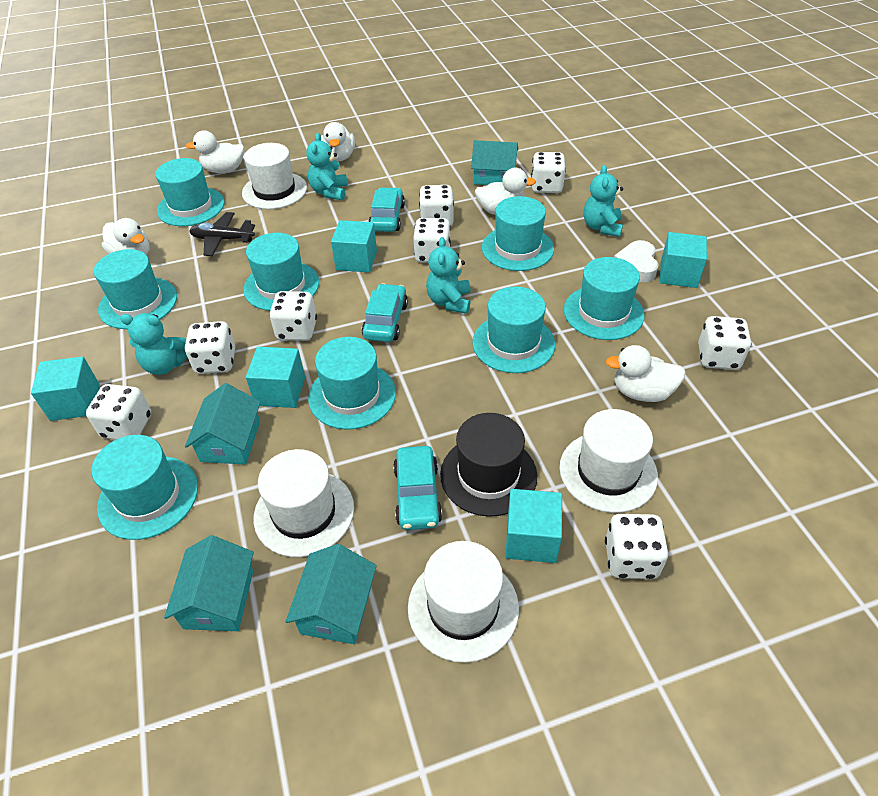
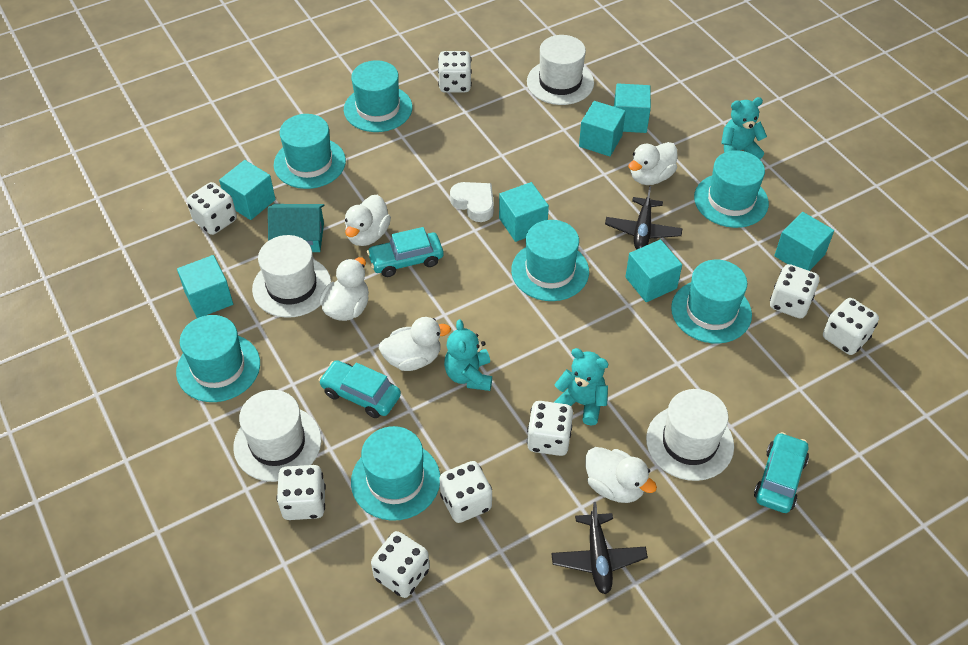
black hat: [440,413,537,517] = 1 -> none = 0
black plane: [189,212,255,256] = 1 -> [551,502,648,594] [605,186,683,250] = 2
turquoise cube: [31,356,100,421] [246,347,305,408] [331,220,377,273] [505,489,562,563] [660,232,707,288] = 5 -> [177,255,233,318] [219,160,276,220] [499,182,549,242] [579,101,626,156] [614,83,651,133] [625,239,682,302] [774,212,834,271] = 7
turquoise hat: [91,435,198,540] [94,249,177,329] [155,158,224,226] [243,233,319,311] [308,337,396,430] [472,287,555,373] [482,196,554,271] [564,257,645,340] = 8 -> [176,315,260,402] [274,114,346,189] [344,60,412,132] [351,426,440,521] [511,220,589,301] [671,260,752,343] [694,150,769,228] = 7
turquoise house: [164,535,254,631] [185,383,261,465] [286,544,377,644] [471,140,518,185] = 4 -> [268,204,324,252] = 1
turquoise teddy bear: [120,313,187,375] [306,133,348,200] [426,237,471,314] [583,165,623,237] = 4 -> [444,320,492,391] [554,348,609,426] [721,97,767,159] = 3

